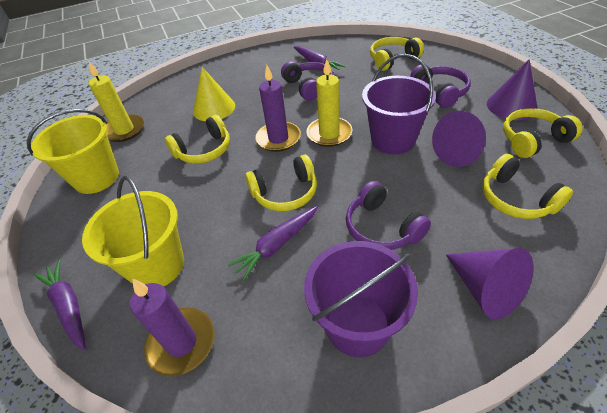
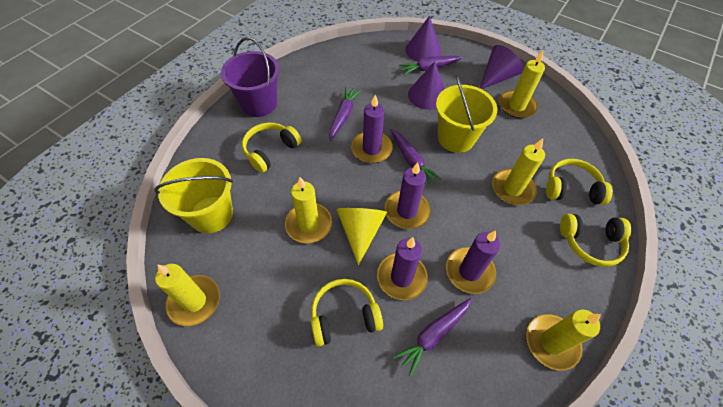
purple bucket: [304,241,418,357] [362,54,436,154] = 2 -> [221,37,280,117] = 1
purple candle: [130,279,215,376] [255,65,301,152] = 2 -> [351,95,393,163] [377,237,428,300] [385,162,430,229] [446,230,500,294] = 4
purple carrot: [34,260,86,350] [228,206,318,281] [294,46,345,73] = 3 -> [329,87,361,141] [390,128,442,187] [393,298,472,377] [399,56,463,75] = 4
purple headphones: [281,61,333,101] [346,181,431,250] [410,64,471,108] = 3 -> none = 0
yellow candle: [89,62,144,142] [306,59,352,147] = 2 -> [155,264,220,326] [285,177,332,243] [492,138,545,205] [499,50,545,118] [526,309,601,371] = 5
yellow headphones: [165,115,230,164] [245,155,317,211] [370,37,424,71] [482,154,573,219] [503,108,583,158] = 5 -> [242,122,301,173] [311,279,383,347] [546,159,613,205] [560,214,631,267] = 4

